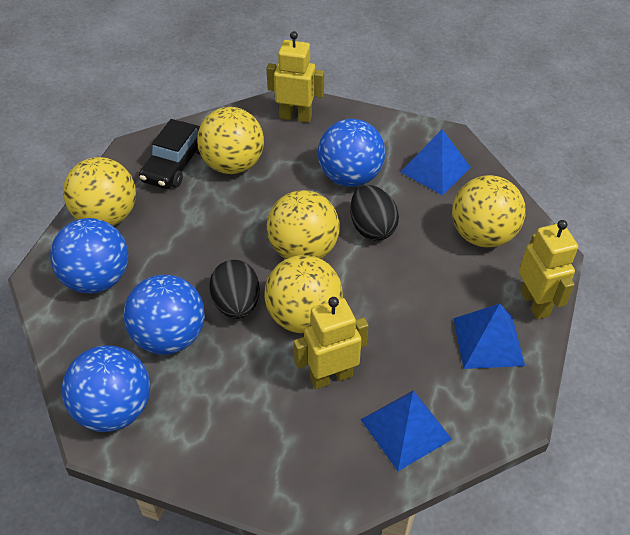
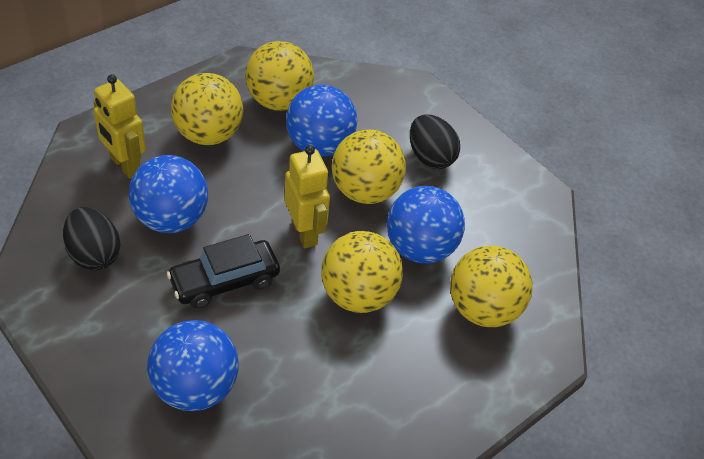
blue pyramid: [360,390,452,471] [400,129,471,195] [453,303,525,369] = 3 -> none = 0
yellow robot: [266,31,324,123] [294,297,368,389] [519,220,578,319] = 3 -> [93,74,146,179] [284,145,330,248] = 2

